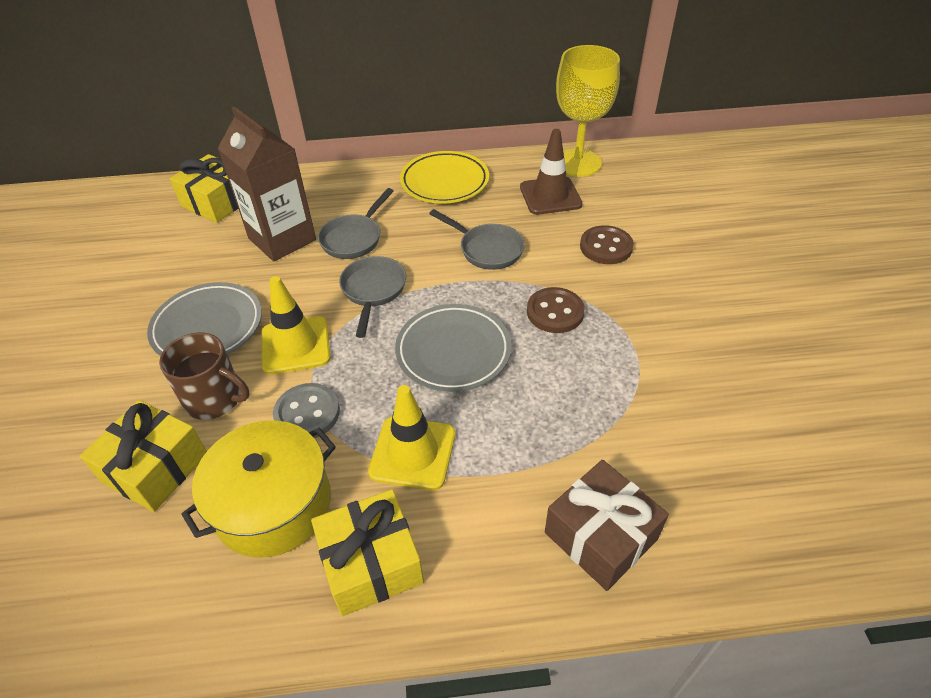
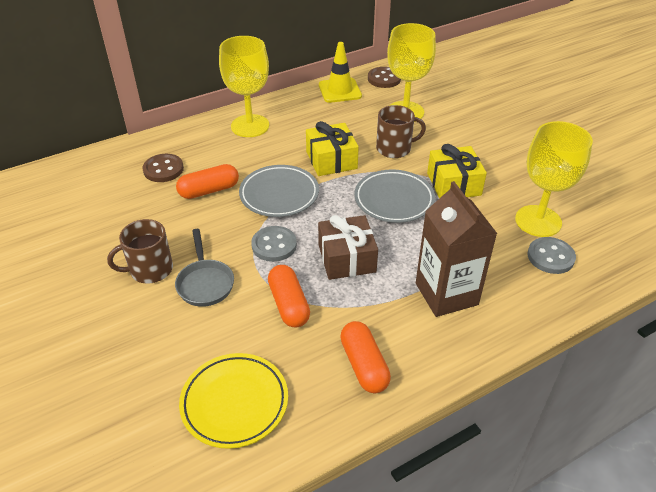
brown mug: [159,333,250,420] = 1 -> [107,219,173,284] [376,105,426,158] = 2
brown traffic cone: [520,129,582,215] = 1 -> none = 0
grey button: [273,383,340,438] = 1 -> [251,226,297,262] [527,237,576,274] = 2
grey pan: [318,188,394,259] [339,256,406,338] [429,209,525,270] = 3 -> [175,229,234,307] = 1
orange capsule: none = 0 -> [176,164,239,199] [268,265,310,327] [340,321,391,393] = 3
yellow gift: [80,400,207,512] [170,154,238,223] [311,489,424,616] = 3 -> [306,121,359,176] [427,144,487,198] = 2
yellow goblet: [556,45,620,177] = 1 -> [219,36,269,137] [387,23,436,119] [515,121,593,237] = 3
yellow pot: [181,420,336,557] = 1 -> none = 0
yellow traffic cone: [262,276,331,375] [368,385,455,490] = 2 -> [319,42,362,103] = 1

